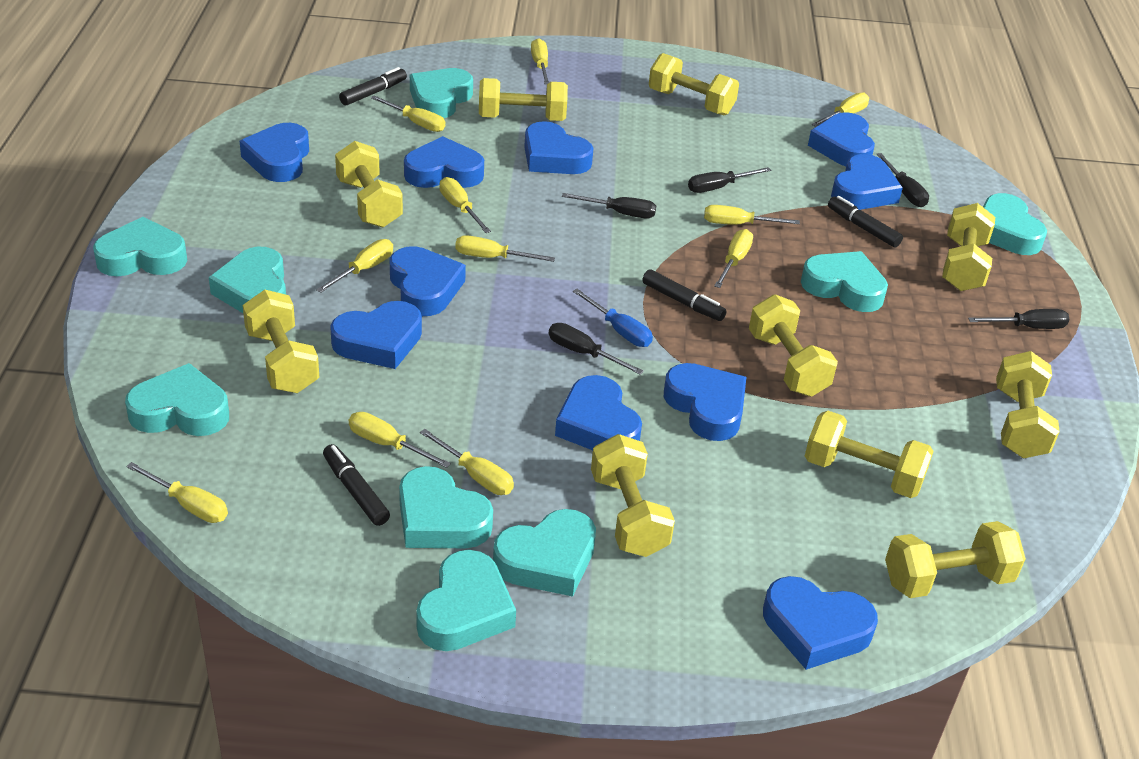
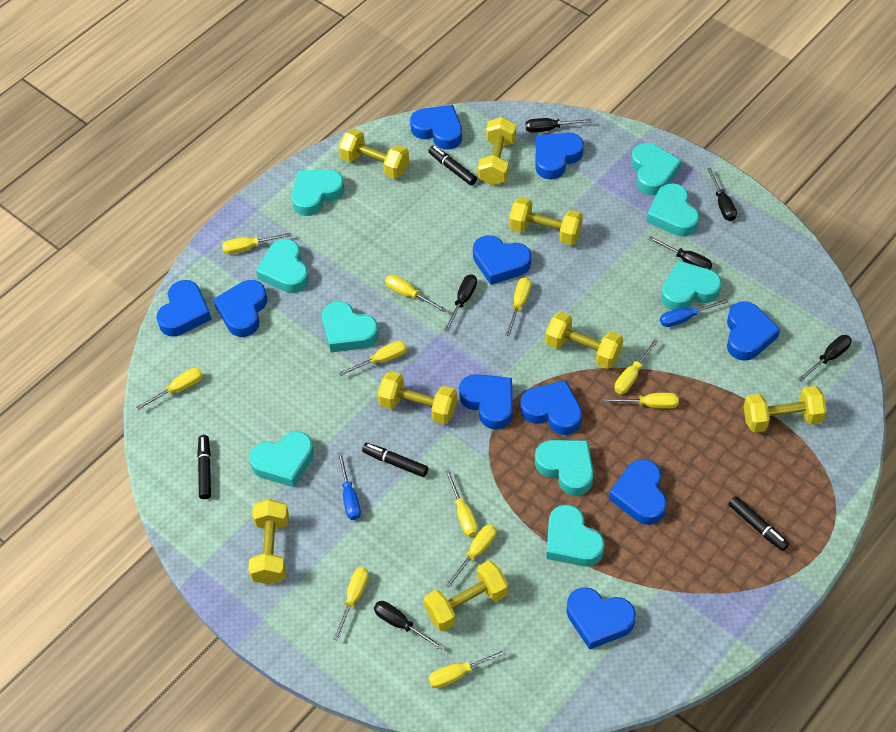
black screwdriver: [549,323,644,375] [562,193,656,218] [688,167,771,193] [876,153,929,207] [968,309,1070,329] = 5 -> [374,601,443,650] [444,275,477,332] [526,118,592,133] [648,236,712,270] [707,167,737,221] [798,335,852,382] = 6
blue screwdriver: [573,289,653,347] = 1 -> [337,452,361,520] [660,299,728,327] = 2
yellow dumbbell: [243,290,319,393] [335,141,403,228] [479,78,568,121] [591,434,675,557] [649,53,739,116] [749,294,838,396] [805,411,934,498] [885,521,1026,598] [942,203,995,291] [996,351,1060,458] = 10 -> [248,499,289,585] [339,129,409,179] [378,371,457,424] [424,560,508,631] [478,117,516,185] [509,197,583,245] [545,312,623,369] [744,386,827,432] = 8

